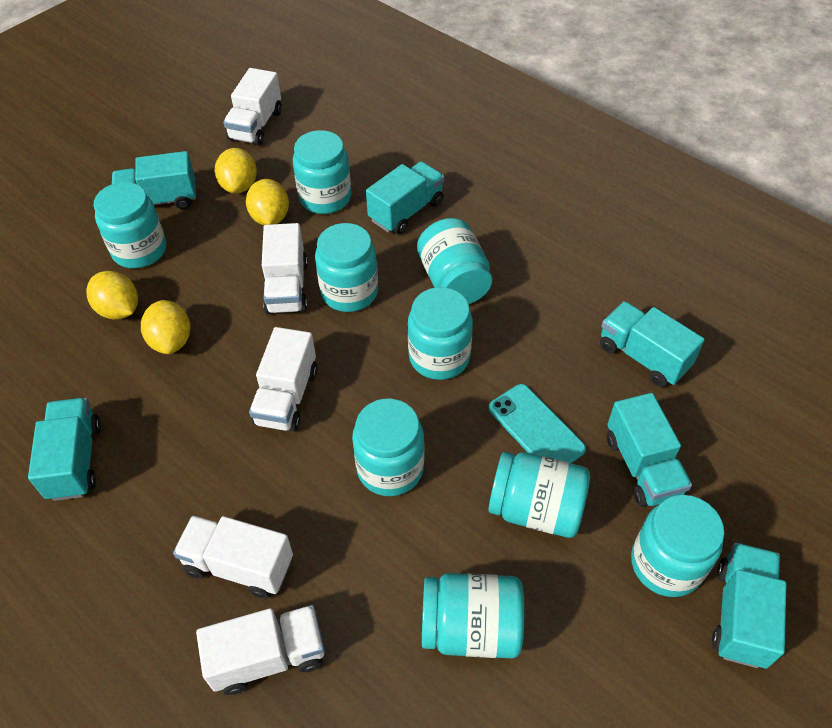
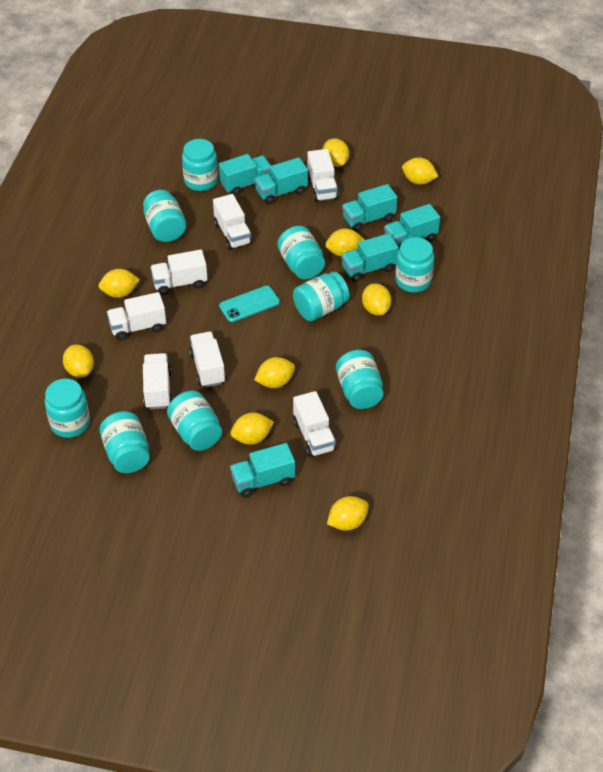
white truck: [173,515,293,599] [196,605,325,695] [223,68,282,146] [249,327,317,432] [262,223,308,314] = 5 -> [107,292,166,341] [143,353,173,409] [150,250,208,295] [189,332,226,387] [213,194,252,250] [293,391,336,457] [307,149,339,202] = 7
yellow lemon: [86,271,138,320] [141,300,190,354] [215,148,257,194] [246,179,289,225] = 4 -> [63,345,94,377] [99,269,140,298] [231,413,274,445] [254,357,295,388] [323,138,349,167] [325,229,365,256] [327,496,369,531] [362,284,391,315] [402,157,438,185] = 9

